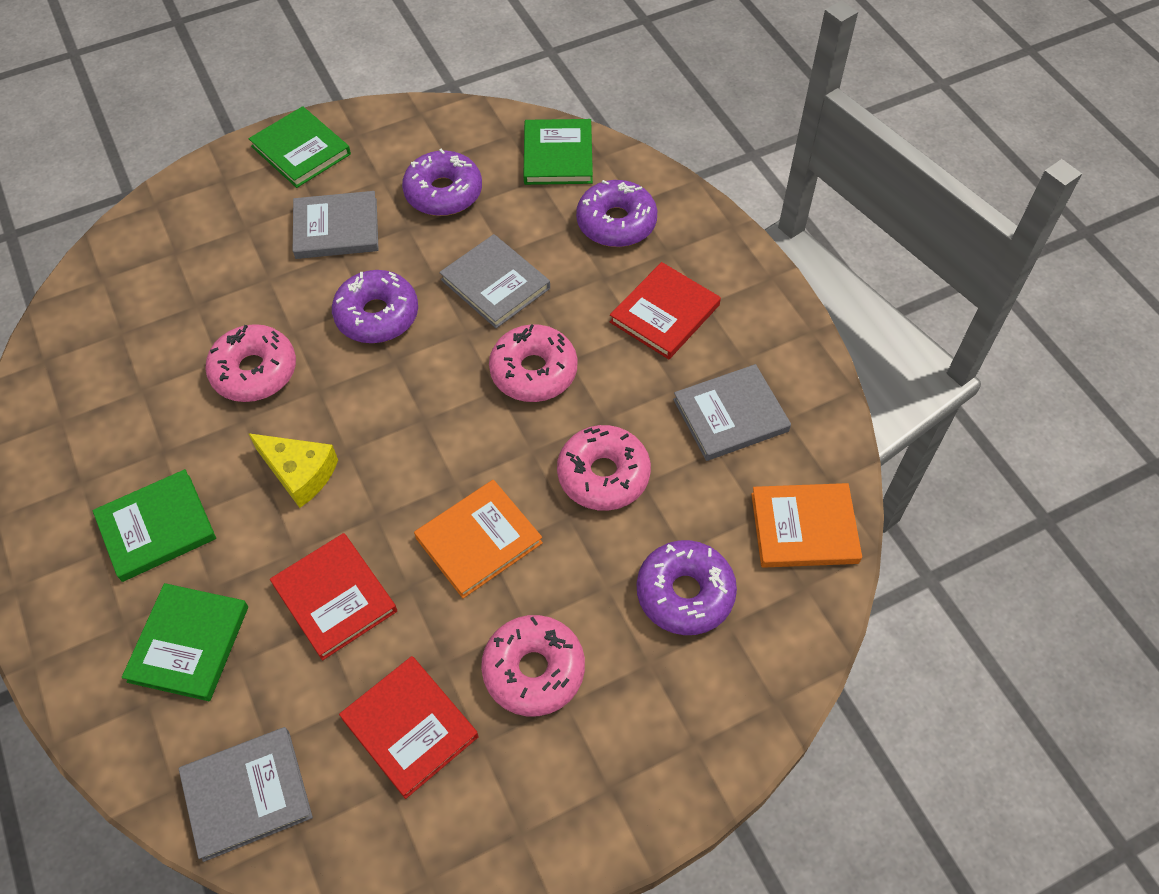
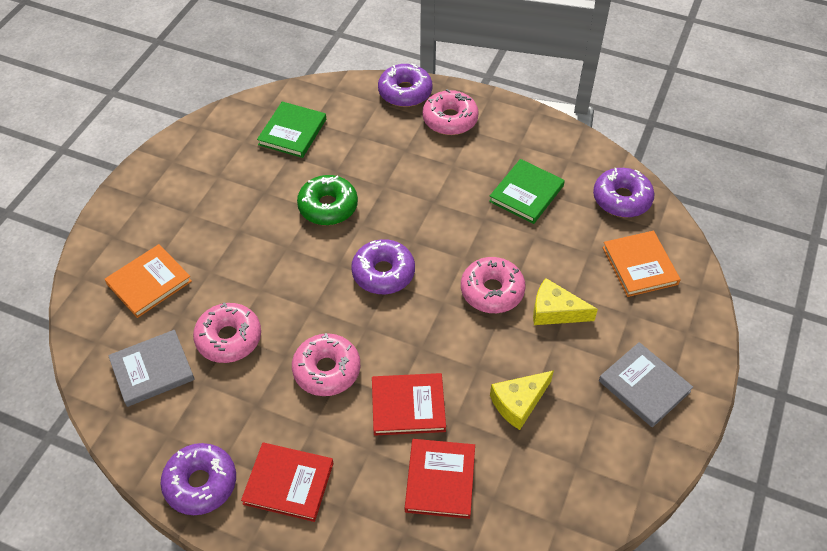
green book: [93,469,216,582] [122,583,248,701] [249,106,351,188] [524,119,593,185] = 4 -> [257,102,326,158] [489,159,565,224] = 2
green donut: none = 0 -> [297,175,358,225] = 1
grey book: [179,727,313,862] [293,191,379,259] [439,234,550,328] [673,364,791,461] = 4 -> [108,330,195,407] [599,342,693,428] = 2
yellow cheese: [248,433,338,508] = 1 -> [490,370,554,430] [533,278,598,325] = 2

